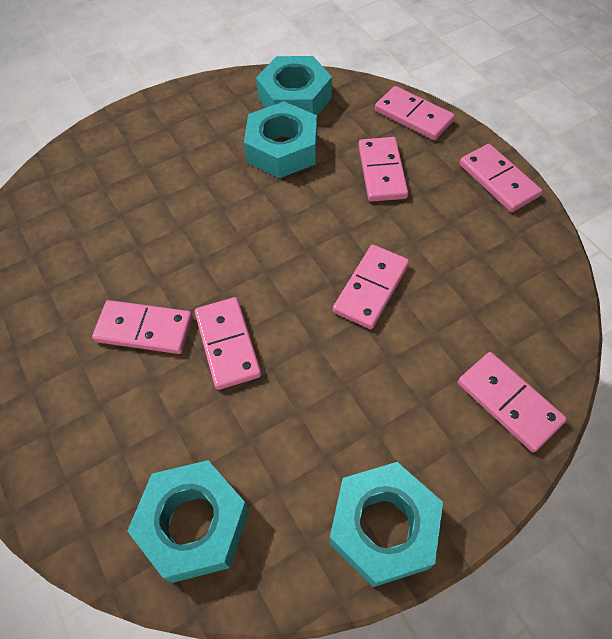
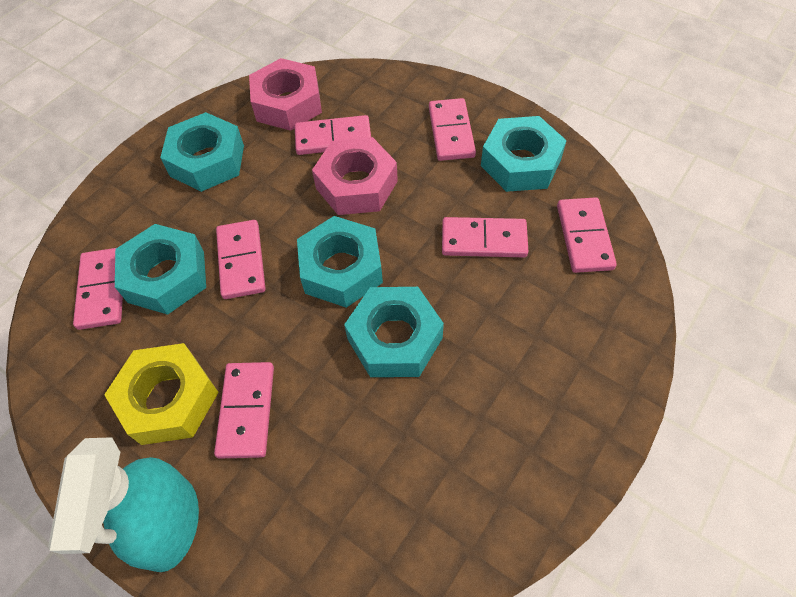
pink nut: none = 0 -> [249,58,322,131] [312,137,398,215] = 2
turquoise nut: [127,460,249,583] [244,101,317,178] [256,56,332,115] [329,462,443,587] = 4 -> [115,224,206,315] [160,112,244,192] [297,216,383,308] [344,287,444,377] [481,116,567,192] = 5
turquoise spray bottle: none = 0 -> [48,437,199,572] = 1
yellow nut: none = 0 -> [104,343,219,445] = 1

